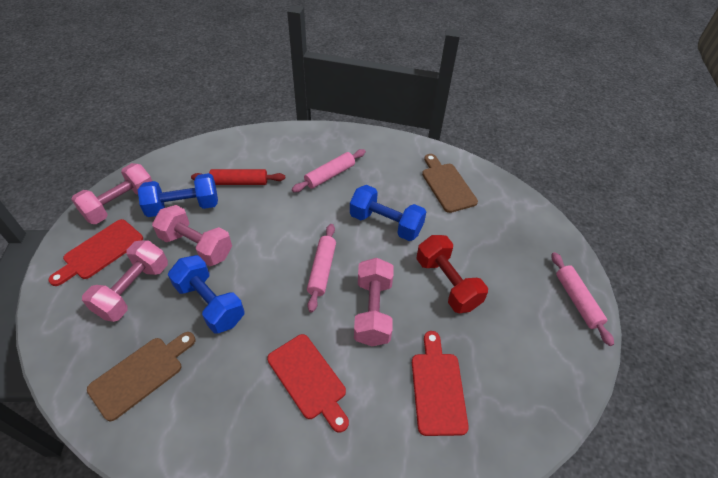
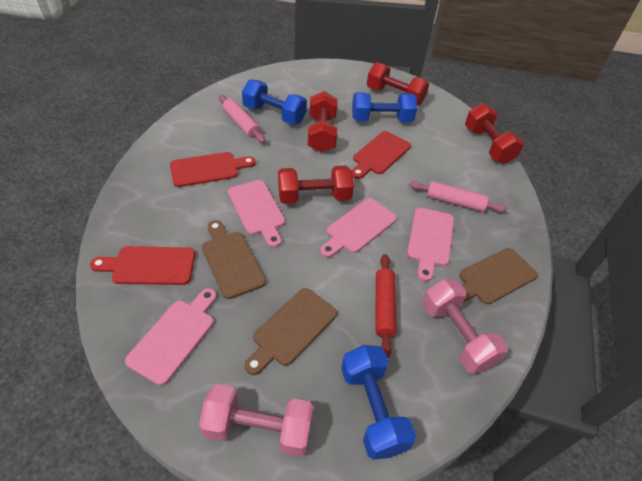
brown cutting board: [87,332,195,421] [422,154,478,213] = 2 -> [202,220,266,299] [245,288,337,375] [460,248,538,304] = 3
pink cutting board: none = 0 -> [125,288,217,385] [228,180,285,248] [320,198,397,258] [407,207,454,282] = 4
pink dumbbell: [71,163,152,224] [82,241,168,322] [152,205,232,266] [354,258,394,346] = 4 -> [199,384,314,457] [422,280,508,374] = 2
pink rolling pin: [292,149,366,192] [307,224,336,312] [551,252,614,346] = 3 -> [219,95,266,143] [409,181,507,212] = 2
red dumbbell: [416,235,488,313] = 1 -> [278,166,354,204] [308,91,337,153] [367,62,429,106] [465,103,524,164] = 4

